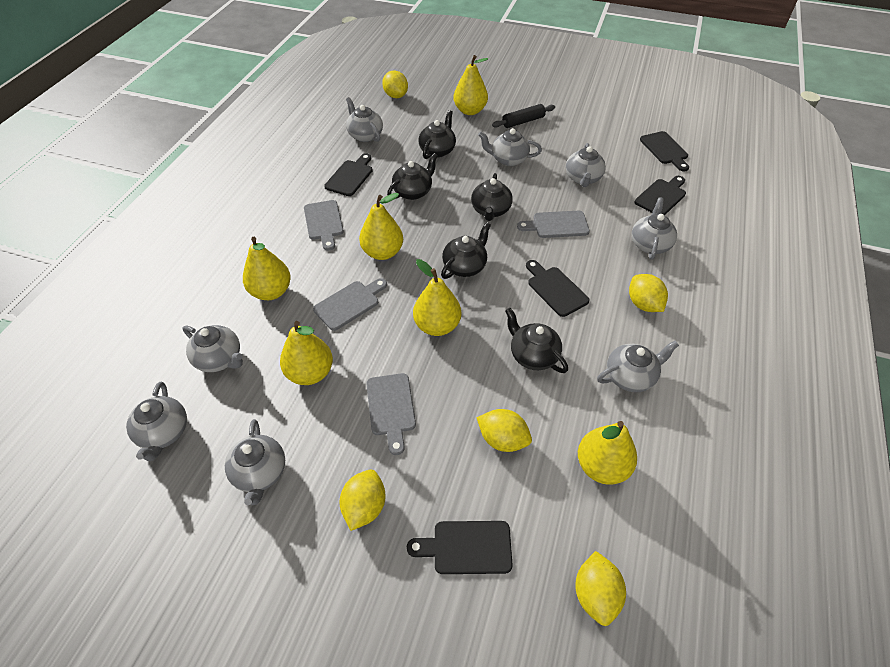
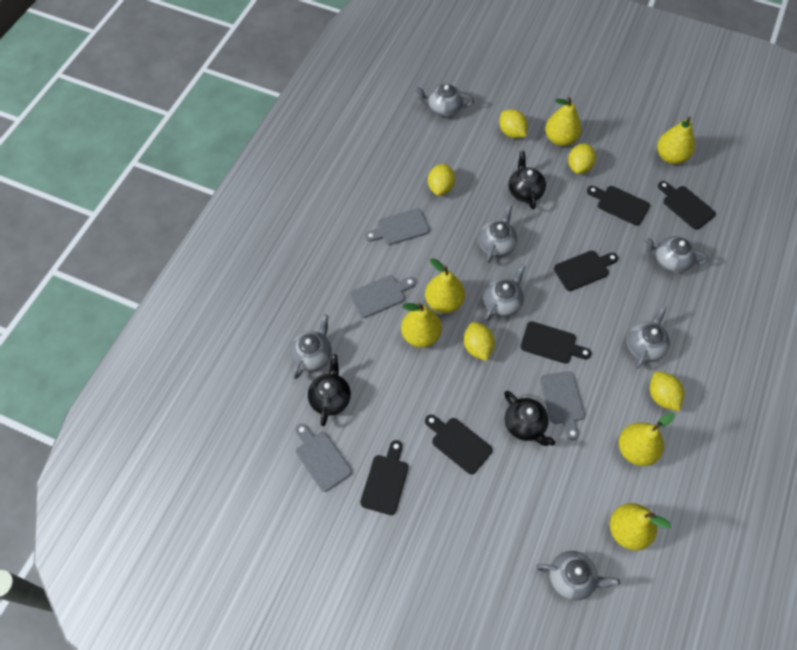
black cutting board: [324,153,373,196] [407,521,513,574] [526,260,590,317] [635,176,686,216] [640,131,689,171] = 5 -> [360,440,408,515] [425,415,492,474] [521,321,591,364] [554,251,618,291] [587,186,650,226] [658,181,716,230] = 6
black rolling pin: [492,104,555,128] = 1 -> none = 0
black teapot: [387,153,438,200] [418,110,456,159] [441,222,491,279] [471,173,513,221] [505,308,568,373] = 5 -> [308,354,351,426] [504,391,555,446] [508,151,546,210] = 3
grey teapot: [126,382,187,461] [182,325,243,372] [225,419,285,505] [346,97,383,142] [478,128,542,166] [566,143,606,187] [597,341,679,392] [632,197,677,260] = 8 -> [290,315,332,379] [415,84,474,117] [478,204,517,263] [483,265,526,321] [536,551,620,601] [627,306,670,369] [645,236,709,273] = 7

